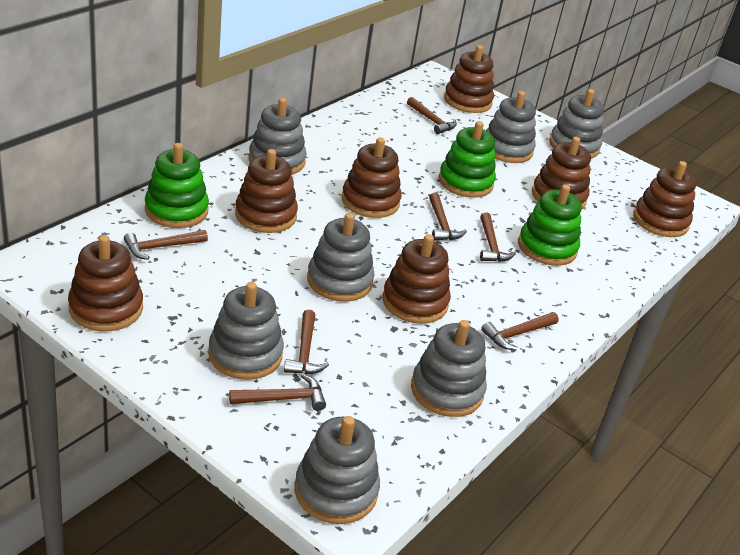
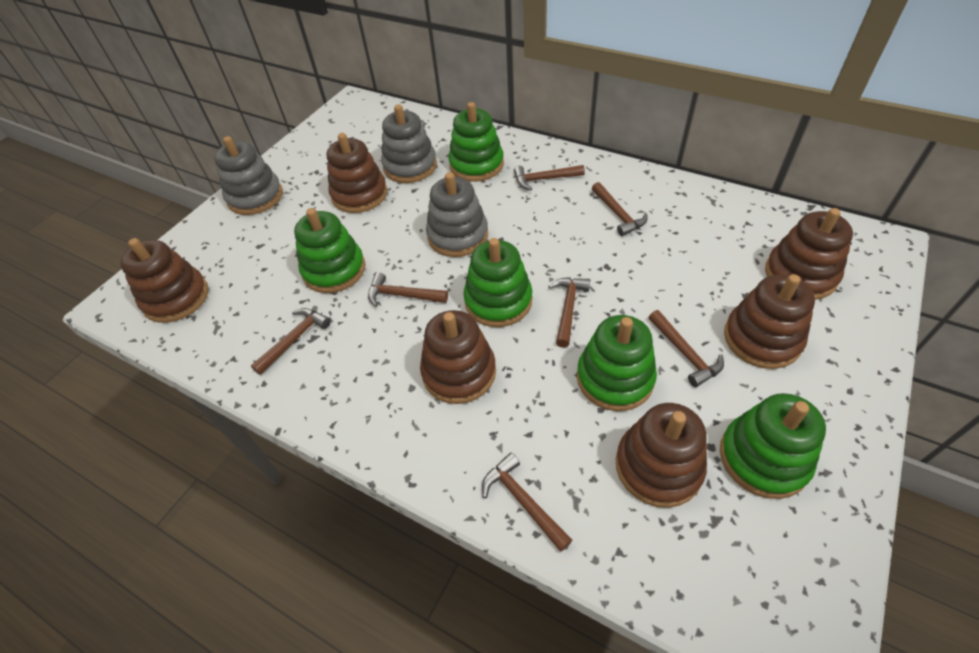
brown stacking toy: [68,235,143,332] [235,149,298,233] [342,138,402,218] [383,234,451,324] [444,45,494,113] [532,137,591,209] [633,161,697,237] = 7 -> [120,238,209,323] [327,133,387,213] [420,310,496,404] [616,403,707,508] [724,274,815,369] [765,208,853,300] = 6
green stacking toy: [145,143,209,228] [439,121,496,198] [518,184,582,266] = 3 -> [294,208,365,293] [448,102,504,182] [463,238,532,327] [577,315,657,411] [720,393,826,499] = 5
grey stacking toy: [208,282,284,380] [249,98,307,175] [295,416,380,524] [307,213,374,302] [411,320,487,417] [486,91,536,163] [549,89,604,159] = 7 -> [214,136,283,215] [381,104,437,183] [426,172,488,257] = 3

